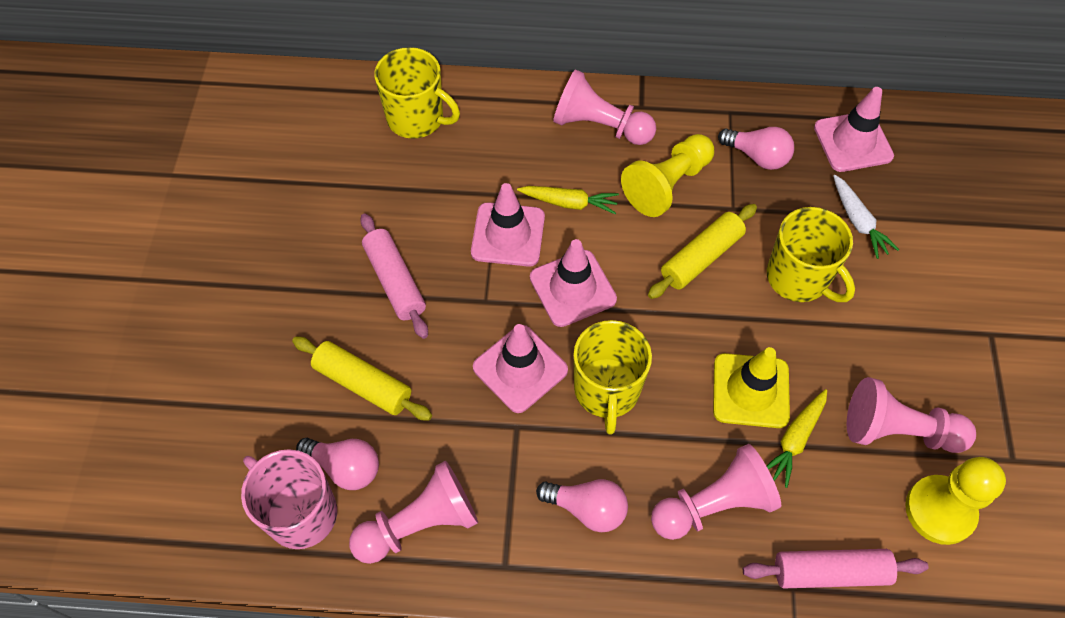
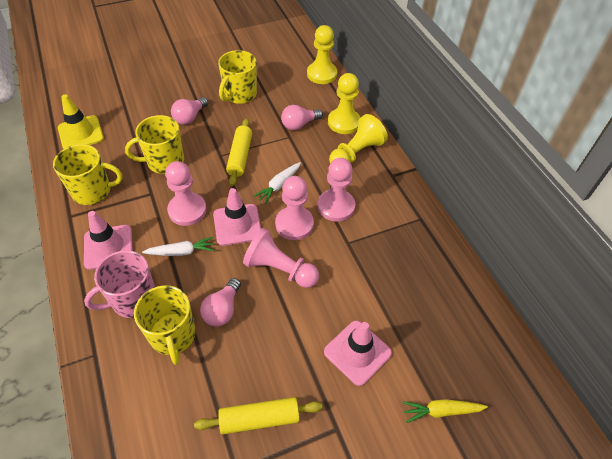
pink rolling pin: [360,213,428,339] [743,549,928,589] = 2 -> none = 0
pink traffic cone: [471,183,545,267] [473,324,568,413] [530,239,617,327] [814,87,894,172] = 4 -> [84,211,133,270] [213,188,261,246] [324,321,392,386] = 3
white carrot: [833,175,899,259] = 1 -> [142,237,215,256] [254,162,301,204] = 2
yellow carrot: [517,186,619,214] [767,389,827,488] = 2 -> [402,399,488,423] = 1
yellow mug: [374,47,460,139] [573,320,652,435] [767,207,855,302] = 3 -> [53,144,122,205] [125,115,184,174] [134,285,196,365] [218,50,257,104] = 4
yellow pawn: [621,134,714,217] [905,457,1006,545] = 2 -> [307,25,337,84] [328,73,361,134] [329,114,388,163] = 3

